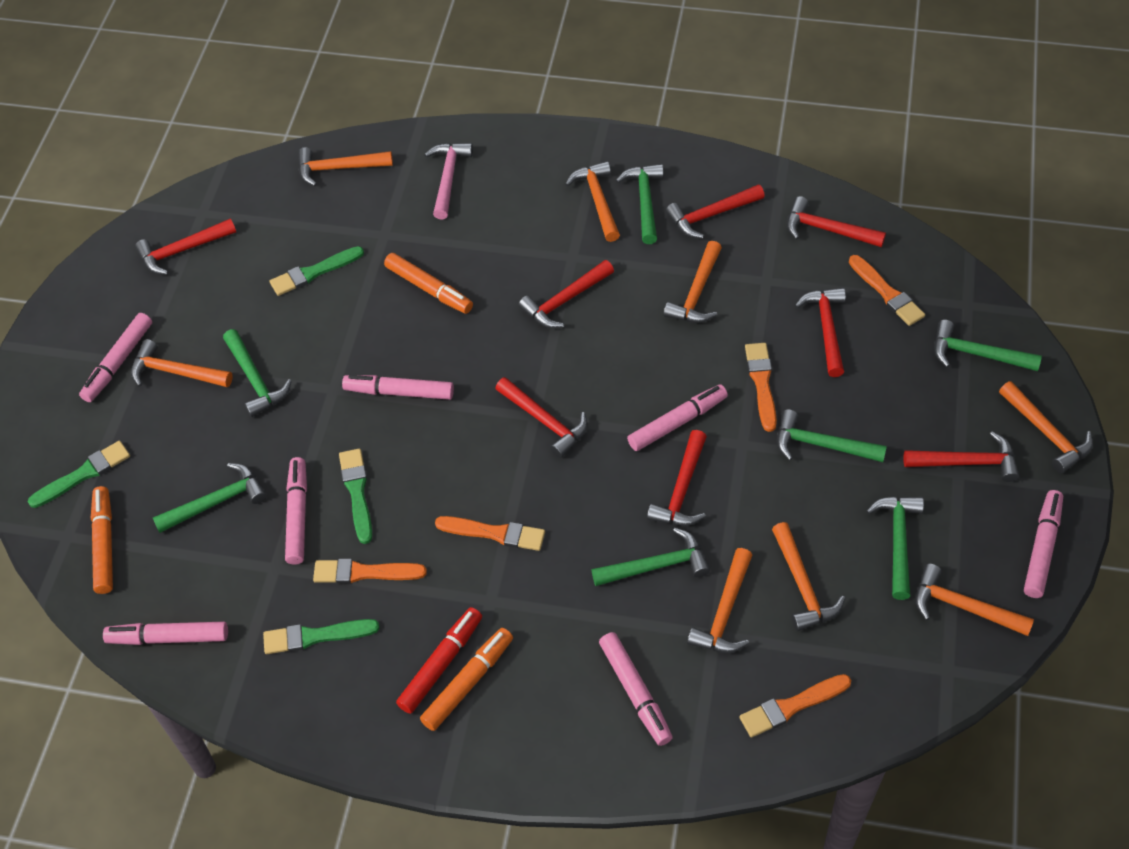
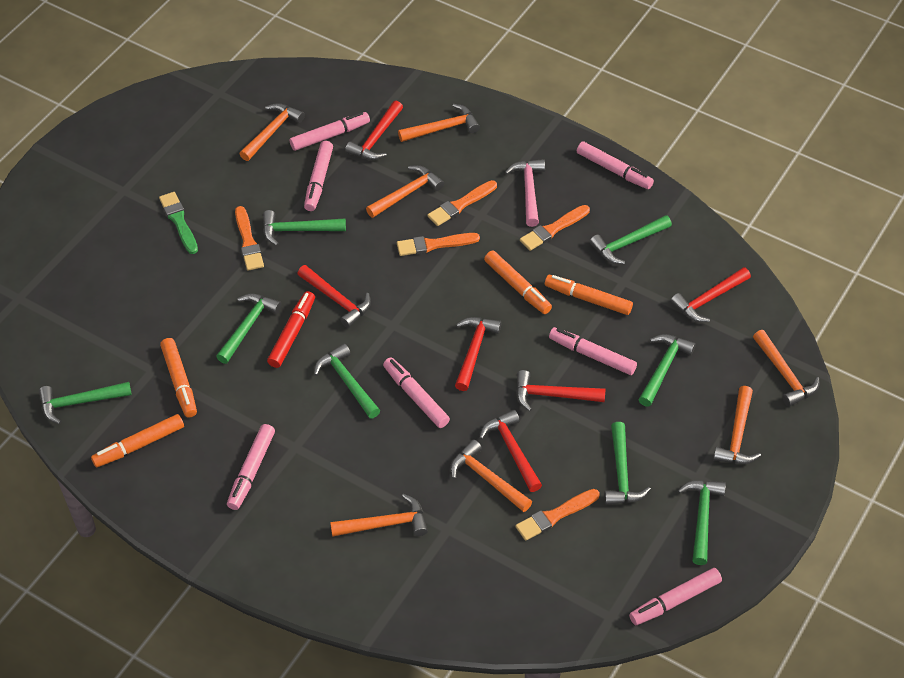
green brush: [28,441,130,508] [263,619,380,654] [270,246,364,296] [339,449,372,544] = 4 -> [159,192,198,254] = 1
green hammer: [153,463,267,533] [223,329,292,417] [592,528,710,586] [616,164,664,244] [777,409,887,462] [866,497,924,600] [934,320,1042,371] = 7 -> [39,382,132,424] [216,294,282,364] [263,210,346,246] [314,344,380,419] [590,215,672,264] [604,422,651,505] [638,334,696,407] [678,481,726,565] = 8
orange hammer: [131,339,233,388] [298,147,393,186] [565,161,620,242] [664,241,722,323] [687,548,752,653] [772,522,845,631] [915,564,1034,636] [999,381,1093,473] = 8 -> [239,103,305,161] [330,494,428,537] [366,165,444,218] [398,104,480,142] [450,439,532,512] [713,386,761,464] [753,330,820,407] = 7
orange marker: [91,486,113,594] [384,253,473,314] [420,628,513,731] = 3 -> [91,414,184,467] [160,338,197,418] [484,251,552,314] [545,275,633,315] = 4
red hammer: [135,218,236,275] [495,377,588,458] [518,260,614,328] [647,430,707,526] [666,184,765,239] [787,196,886,247] [795,288,846,377] [903,432,1019,482] = 8 -> [297,265,371,328] [345,101,403,160] [455,317,502,391] [479,410,542,492] [516,370,605,411] [670,267,751,322] = 6

